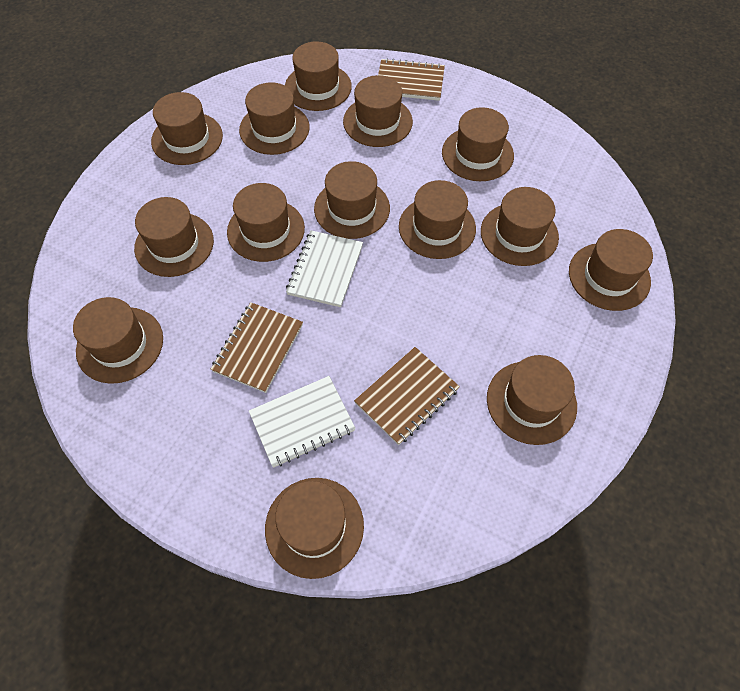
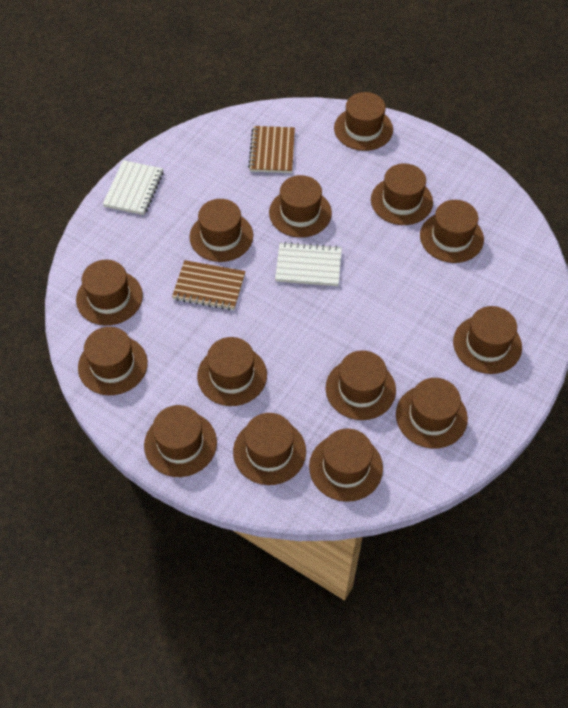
brown notebook: [211,302,303,393] [354,347,460,445] [378,58,445,101] = 3 -> [172,260,246,310] [248,126,295,173] = 2

